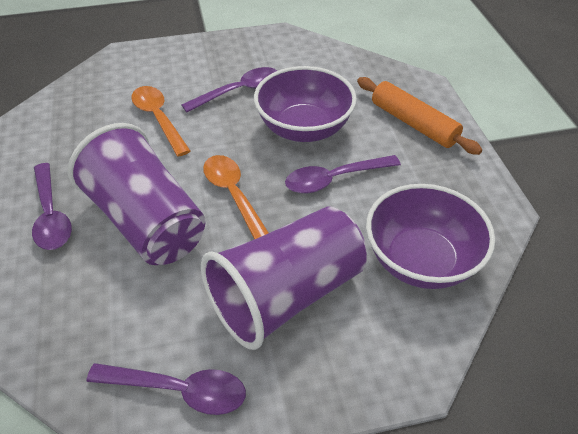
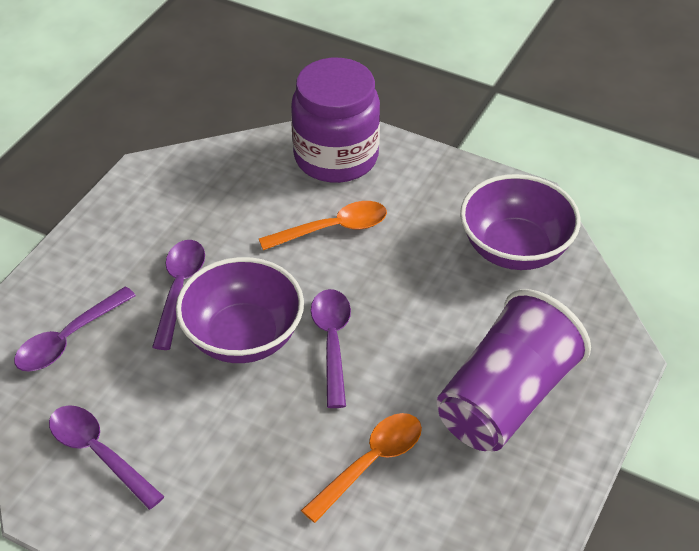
orange rolling pin: [357,77,482,155] = 1 -> none = 0
purple cup: [68,123,206,265] [201,207,367,350] = 2 -> [437,289,591,451] = 1
purple jar: none = 0 -> [291,58,380,183] = 1

